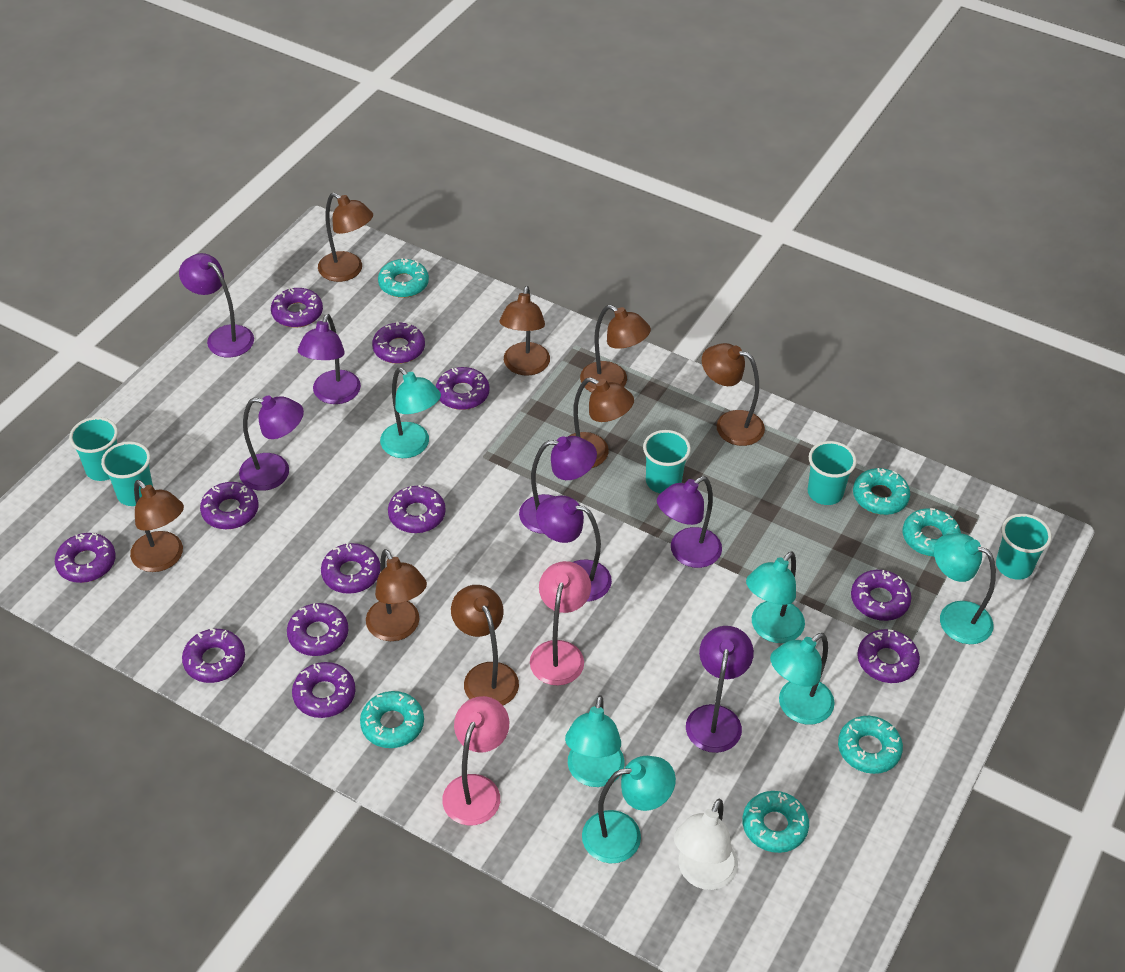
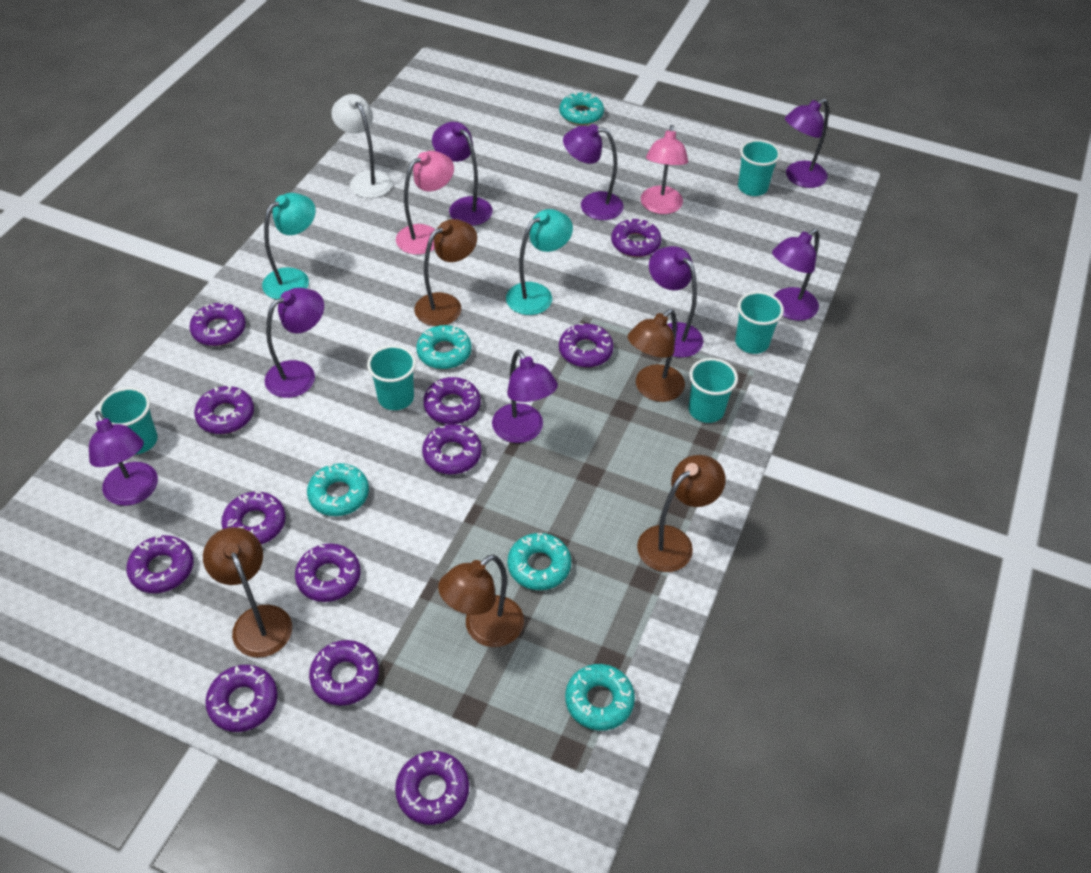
brown lamp: [130,480,184,572] [318,193,373,282] [366,549,427,641] [451,585,519,706] [500,286,550,375] [569,377,634,468] [580,305,651,392] [702,343,765,446] = 8 -> [203,527,292,658] [414,219,477,326] [438,554,524,647] [628,309,685,402] [637,455,726,572] = 5
purple lamp: [179,253,254,357] [239,395,304,491] [298,314,361,404] [519,436,597,534] [536,496,612,602] [657,476,722,568] [686,626,754,753] = 7 -> [89,411,158,506] [264,288,324,398] [432,122,493,226] [492,350,558,443] [563,124,624,220] [649,246,703,358] [772,229,819,321] [785,98,829,188] = 8
turquoise donut: [360,691,424,748] [378,258,429,298] [743,791,809,853] [838,716,903,774] [853,468,910,515] [903,508,961,557] = 6 -> [307,463,369,516] [416,325,472,369] [508,533,571,590] [559,92,604,125] [565,664,635,731] = 5
turquoise lamp: [380,367,441,458] [565,695,625,787] [582,756,676,863] [746,551,805,643] [770,633,835,725] [934,533,996,644] = 6 -> [262,193,316,299] [506,209,573,315] = 2

